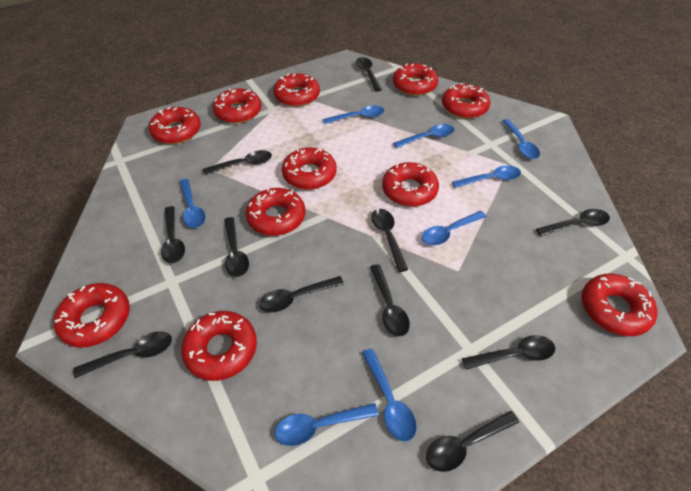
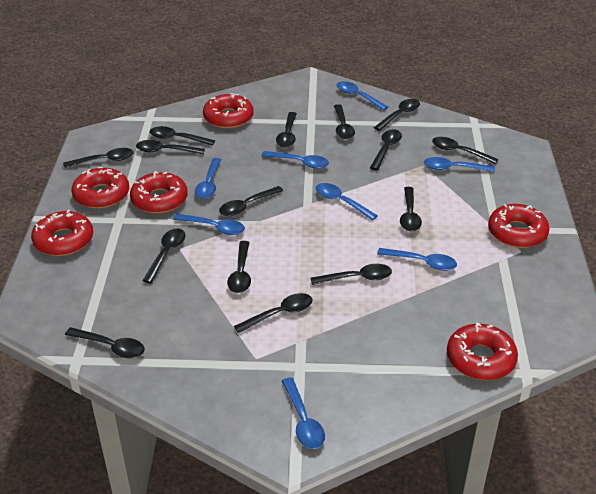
black spoon: [73,331,172,378] [161,206,185,263] [203,150,272,175] [224,217,249,277] [259,276,344,312] [356,57,382,92] [370,264,410,336] [371,209,408,272] [426,411,519,472] [462,335,555,370] [536,209,610,236] = 11 -> [63,148,134,168] [65,327,145,358] [136,140,205,154] [142,229,185,283] [150,126,215,146] [219,186,283,216] [227,241,251,293] [234,293,313,333] [276,112,297,148] [311,264,392,285] [334,104,355,139] [370,129,402,170] [374,99,420,131] [400,187,422,231] [432,137,499,164] = 15
red donut: [54,283,130,348] [149,107,201,144] [181,311,257,381] [213,88,261,124] [245,188,305,236] [273,73,320,107] [282,147,337,190] [382,162,439,207] [393,63,438,96] [442,83,490,119] [581,274,657,336] = 11 -> [31,210,93,256] [72,167,129,209] [130,171,188,213] [203,93,253,129] [447,323,518,380] [488,204,549,248] = 6

